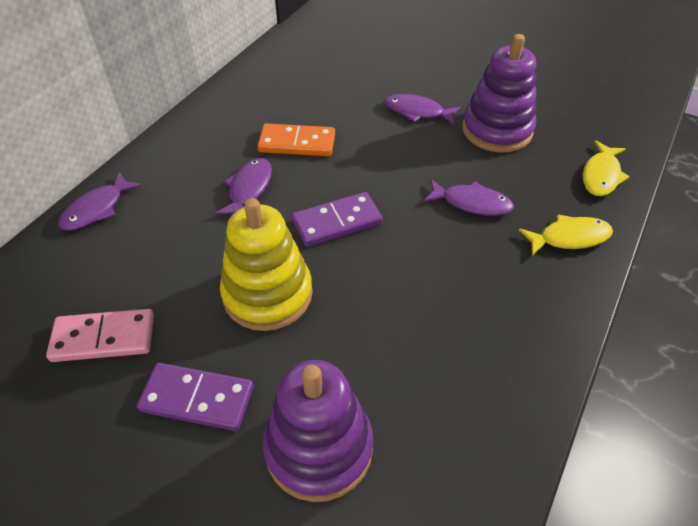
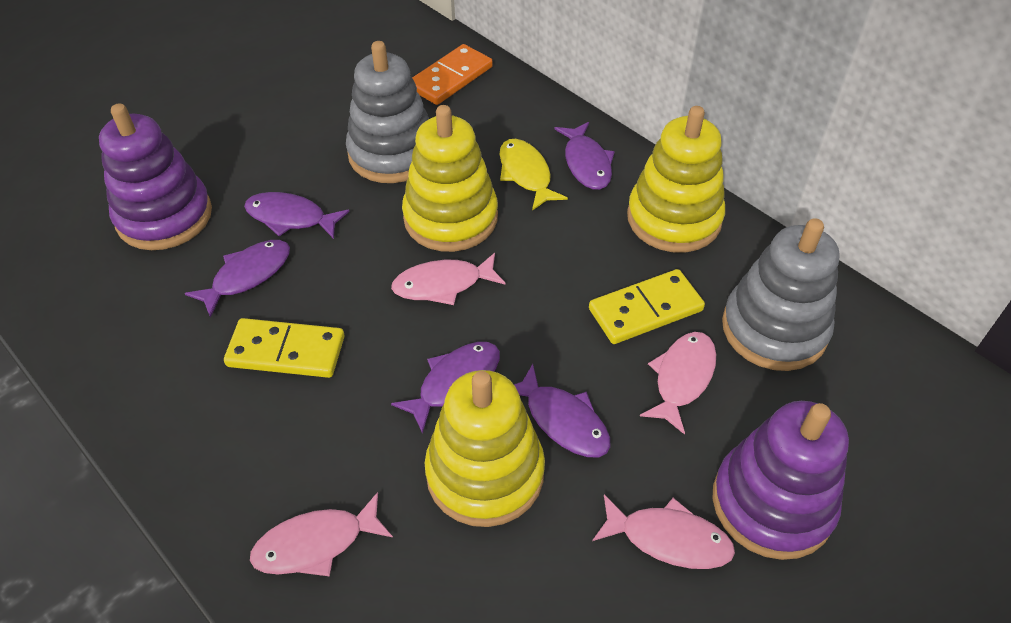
grey stacking toy: none = 0 -> [346,41,429,183] [722,218,839,371] = 2
pink domino: [46,309,154,362] = 1 -> none = 0
pink fish: none = 0 -> [250,492,393,576] [391,253,505,305] [592,494,735,569] [640,332,716,435] = 4
purple domino: [137,363,253,431] [292,192,383,247] = 2 -> none = 0
purple fish: [58,172,142,231] [215,158,272,214] [385,94,461,125] [423,179,514,216] = 4 -> [185,240,290,318] [244,192,350,239] [391,342,500,434] [514,364,611,457] [554,122,615,190] = 5
yellow domino: none = 0 -> [224,318,345,378] [589,269,705,344] = 2
yellow fish: [519,214,613,256] [583,140,630,196] = 2 -> [500,139,568,211] = 1
yellow stacking toy: [220,198,313,331] = 1 -> [402,105,498,252] [425,370,545,527] [627,106,725,253] = 3

